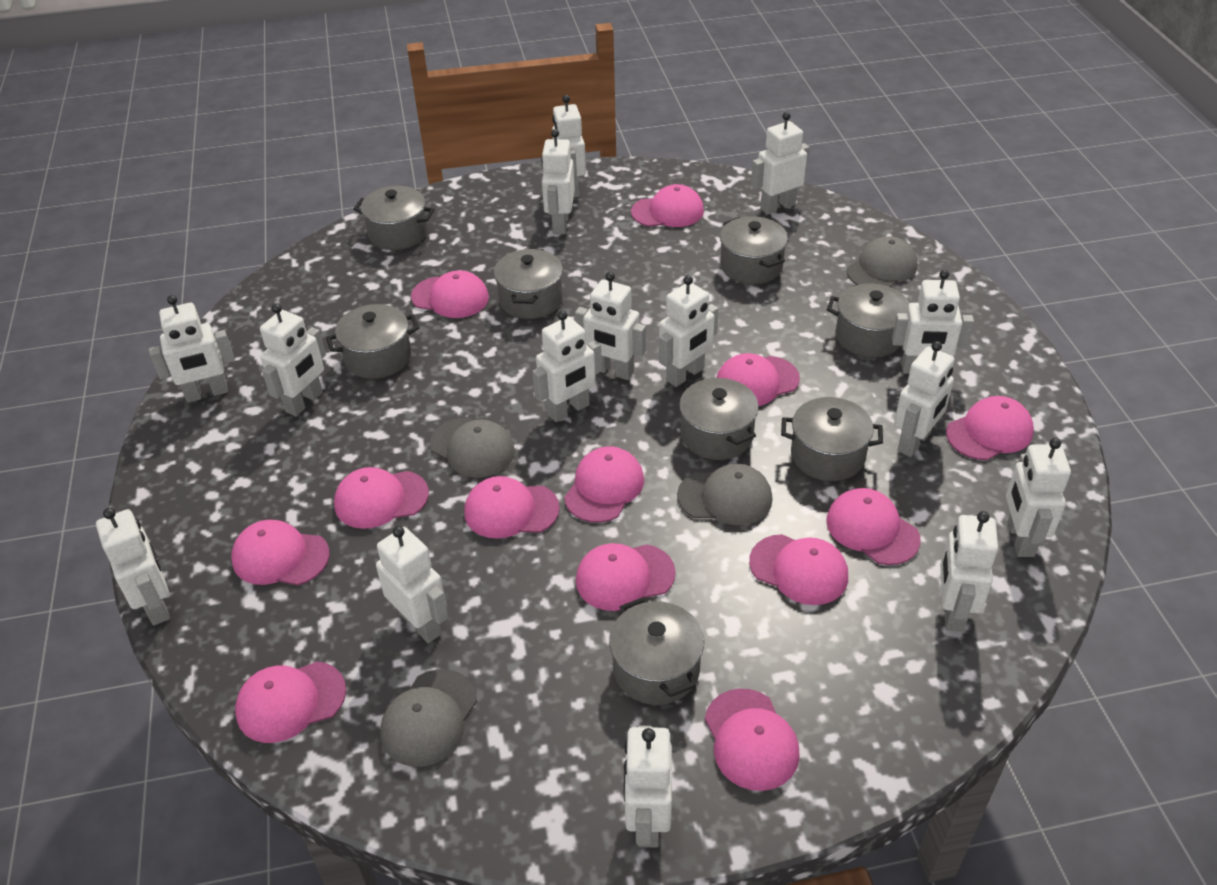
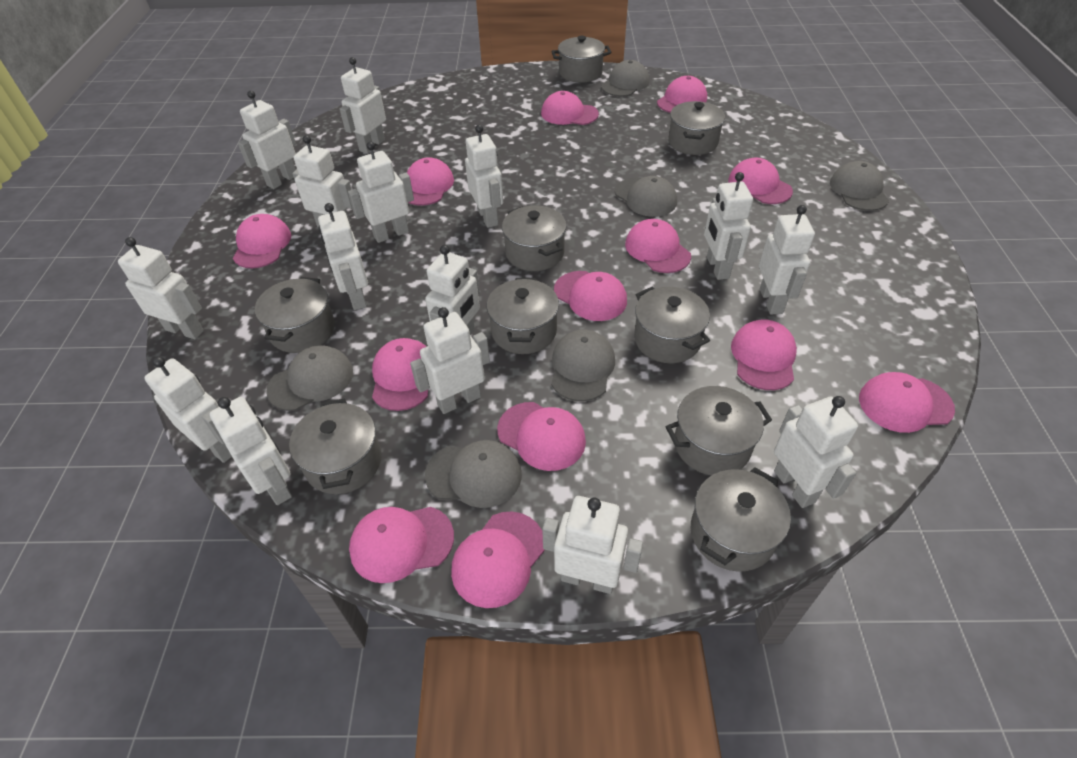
grey cap: [380,669,477,767] [430,418,515,478] [677,464,773,525] [847,236,917,287] = 4 -> [266,345,353,411] [425,440,522,508] [551,330,615,401] [601,60,649,97] [615,176,677,217] [830,161,889,211] = 6
grey pot: [326,304,419,379] [353,186,435,250] [494,248,563,319] [609,597,704,705] [679,377,759,460] [720,216,788,284] [781,397,883,481] [827,284,910,358] = 8 -> [255,277,335,353] [289,399,382,494] [487,278,559,354] [502,205,567,271] [551,36,611,83] [634,287,710,363] [666,386,772,475] [668,101,725,155] [691,467,791,571] = 9

